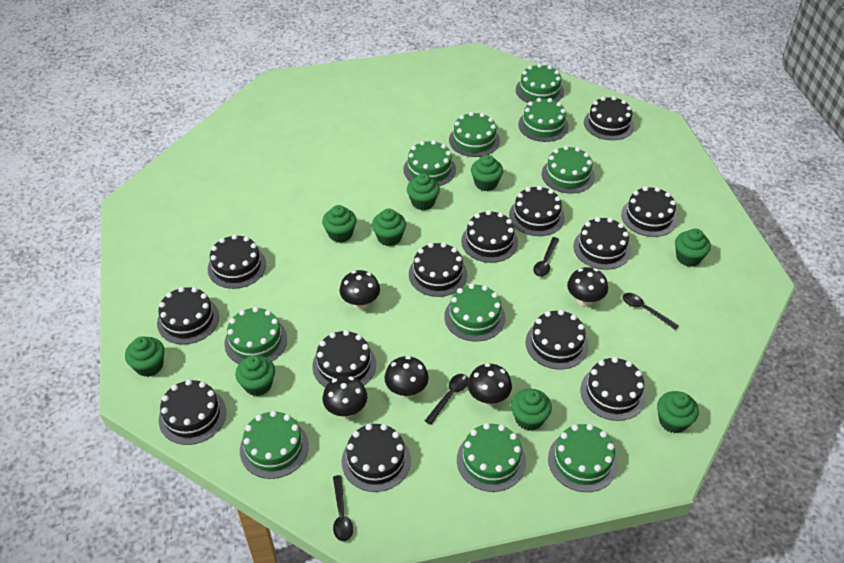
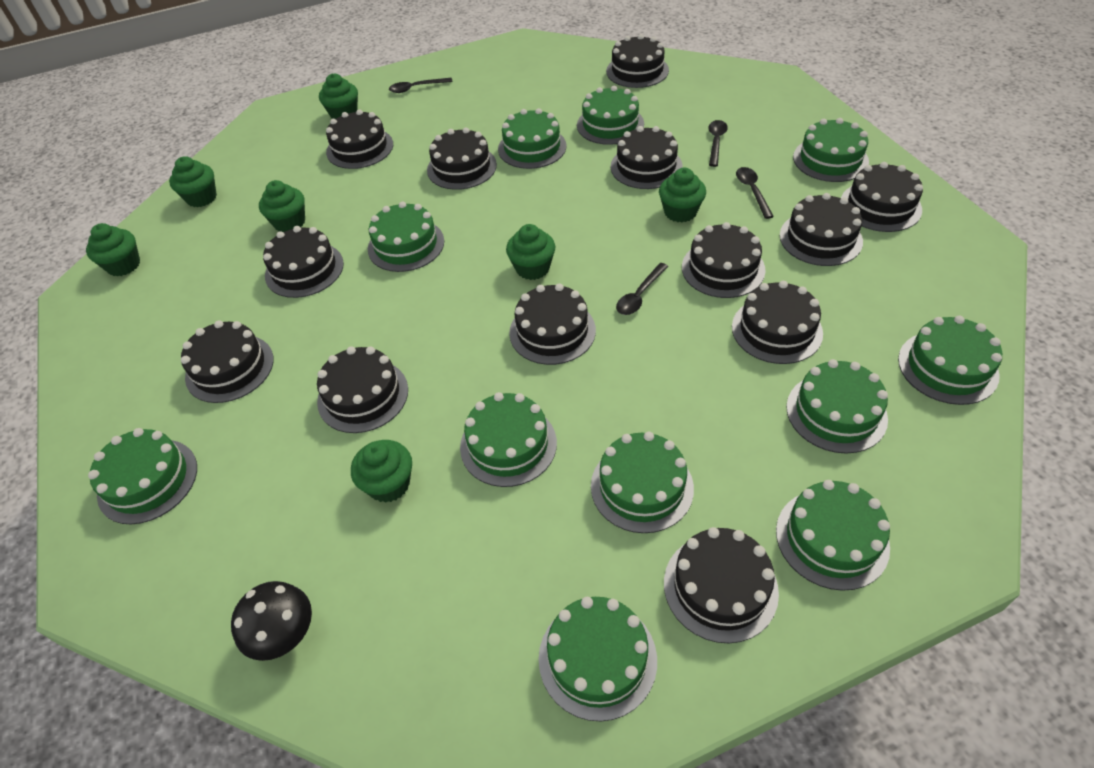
black mushroom: [322,376,367,418] [339,270,380,310] [384,356,429,398] [468,363,512,406] [567,267,608,307] = 5 -> [231,581,312,661] = 1
green cake: [224,307,287,364] [240,411,309,479] [403,140,456,186] [444,284,505,342] [449,112,500,157] [457,423,526,492] [516,64,564,103] [518,98,569,142] [542,146,595,194] [548,424,618,492] = 10 -> [88,428,197,524] [368,201,444,272] [460,392,557,487] [498,108,566,169] [539,597,657,721] [577,86,644,145] [591,431,694,533] [776,480,890,591] [786,359,888,454] [793,118,869,182] [898,316,1002,405] = 11
green cupcake: [125,336,165,377] [235,355,275,396] [322,205,357,242] [372,209,406,246] [407,173,440,210] [471,155,503,191] [511,389,552,431] [657,391,699,433] [675,229,711,267] = 9 -> [86,223,140,276] [169,156,217,207] [259,180,305,232] [319,74,358,119] [351,440,412,503] [506,224,555,280] [659,168,706,222] = 7

